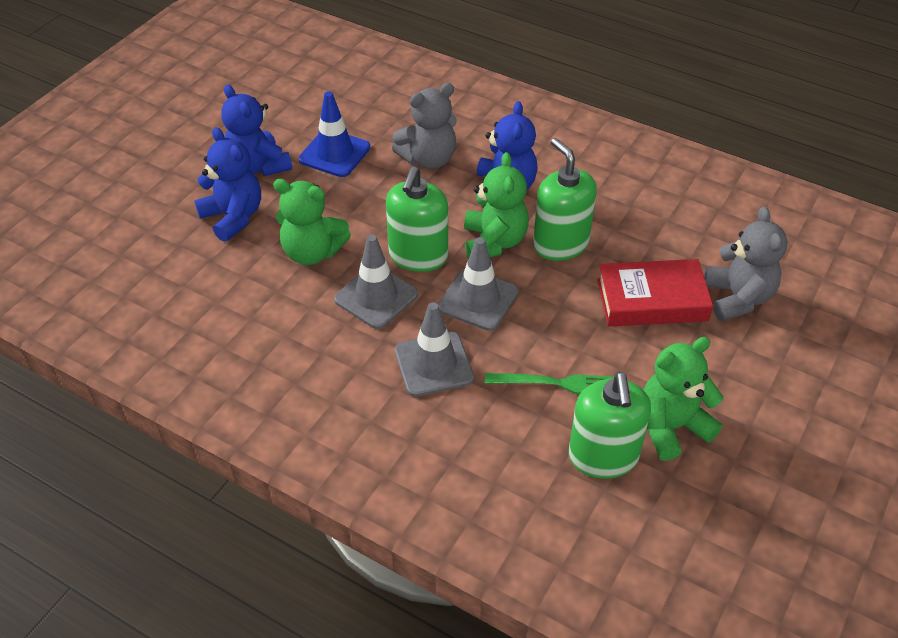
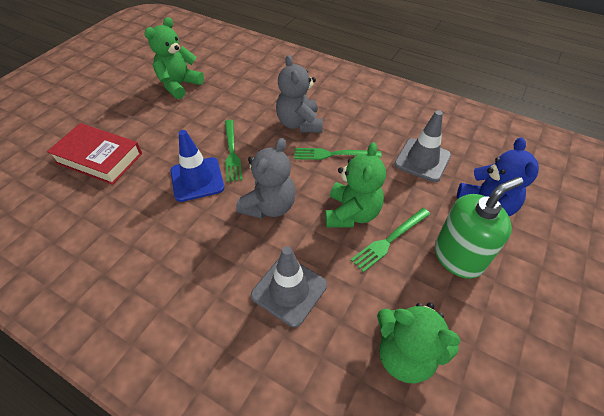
blue teddy bear: [194,127,261,242] [221,84,292,176] [476,101,538,204] = 3 -> [457,137,539,216] = 1
green fork: [485,373,614,394] = 1 -> [225,120,243,182] [294,148,382,160] [351,208,430,272] = 3
green soap dispenser: [386,167,448,272] [533,138,597,261] [569,372,651,479] = 3 -> [435,177,523,279] = 1
grey traffic cone: [334,234,418,329] [395,302,474,397] [438,237,518,331] = 3 -> [251,246,327,327] [394,110,451,182] = 2

